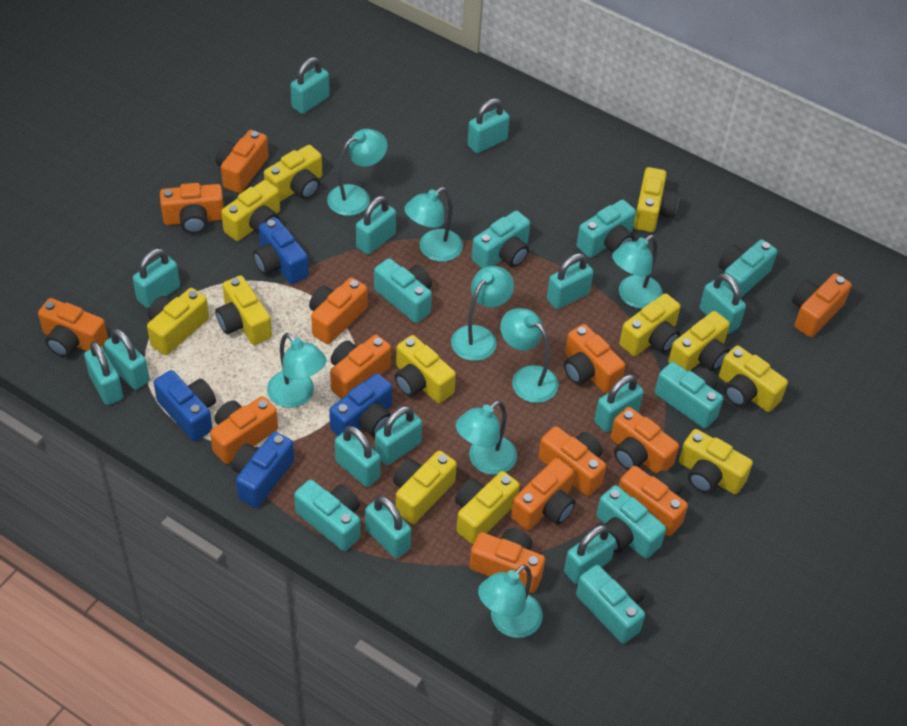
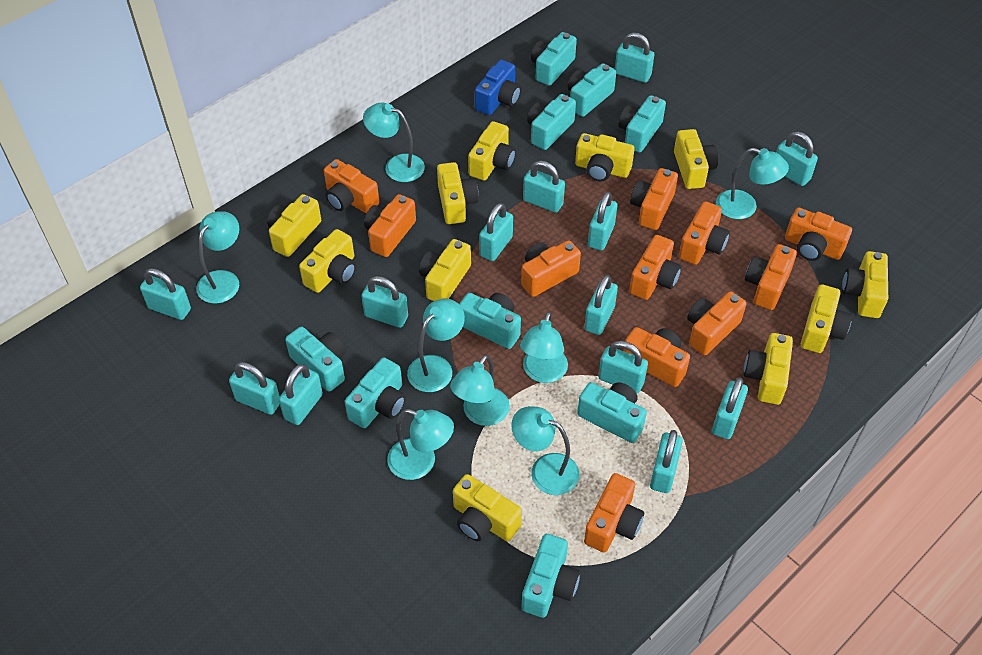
blue camera: [154,370,216,441] [232,432,294,508] [253,218,309,284] [329,373,392,437] = 4 -> [475,60,521,115] = 1
orange camera: [38,298,108,357] [160,183,224,234] [210,396,278,464] [216,130,269,193] [309,277,367,344] [330,335,391,399] [469,528,545,593] [511,458,576,530] [538,426,606,496] [564,324,625,393] [611,407,679,474] [619,466,688,536] [792,273,852,337] = 13 -> [324,159,379,213] [364,194,416,257] [521,240,581,297] [584,473,644,552] [623,327,690,387] [629,235,681,300] [630,168,678,230] [679,201,730,265] [687,291,746,355] [745,244,797,310] [785,208,852,261] = 11
turquoise camera: [294,479,360,551] [374,258,432,323] [472,211,530,268] [576,565,645,644] [577,200,636,258] [596,485,666,559] [655,362,723,428] [718,239,777,298] = 8 -> [285,327,346,392] [345,357,406,428] [459,293,521,349] [521,534,580,618] [527,94,576,150] [531,32,577,86] [568,63,616,117] [577,382,647,443] [618,95,666,153] = 9
yellow camera: [147,288,209,355] [215,275,272,345] [221,180,280,241] [264,145,322,202] [393,451,457,524] [395,335,456,403] [455,471,520,544] [619,293,681,356] [634,167,679,232] [668,311,730,371] [679,429,753,494] [719,345,788,412] = 12 -> [267,194,321,257] [299,229,356,293] [419,239,471,301] [437,162,479,224] [453,474,522,541] [468,121,516,181] [575,133,635,182] [674,129,719,189] [744,333,793,405] [801,284,852,353] [842,251,888,318] = 11

